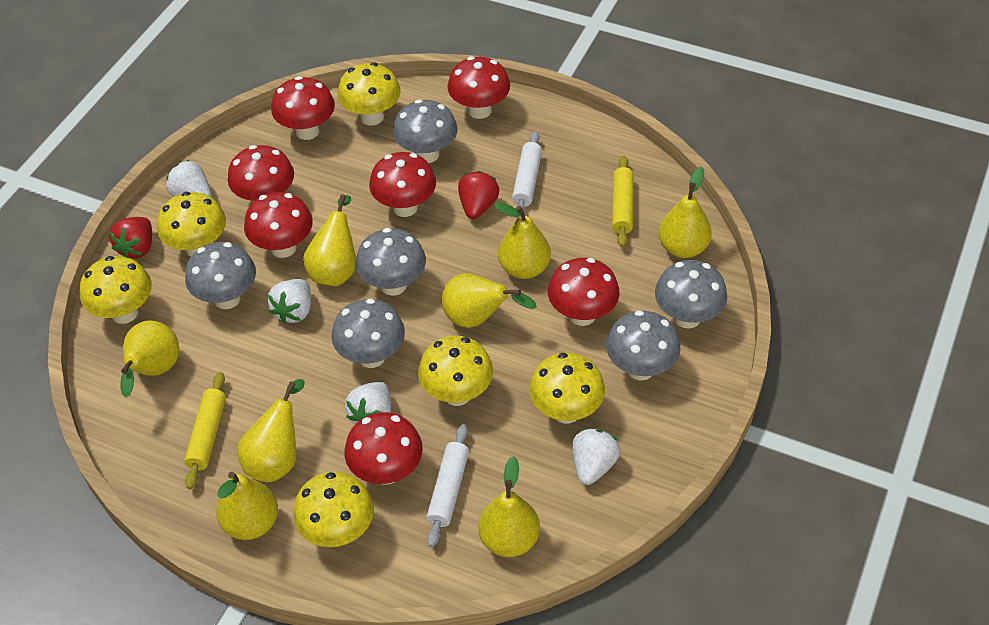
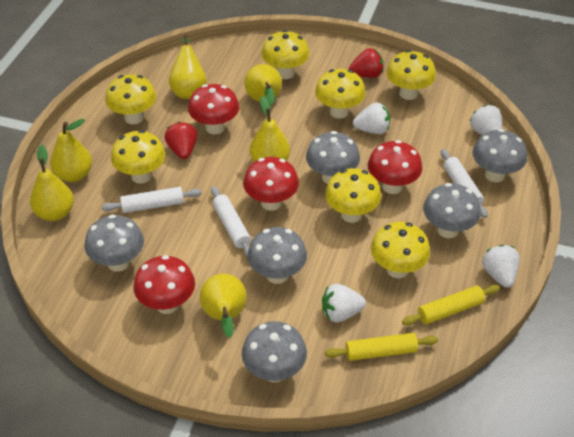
red mushroom: [228,145,294,201] [244,192,313,258] [271,76,335,140] [344,412,423,485] [369,152,436,217] [447,56,510,119] [548,258,620,326] = 7 -> [133,255,195,314] [188,84,239,134] [243,157,299,211] [368,140,422,194] = 4
white rolling pin: [426,424,469,547] [512,131,542,219] = 2 -> [102,187,202,213] [211,186,251,256] [441,149,488,218] = 3
yellow mushroom: [80,256,152,324] [157,192,226,257] [293,472,374,547] [338,63,400,126] [418,336,493,406] [529,353,605,424] = 6 -> [105,74,156,124] [111,130,165,184] [262,30,310,79] [315,69,366,119] [325,168,381,223] [371,222,430,278] [387,50,436,100] = 7
yellow pear: [120,320,179,397] [216,472,278,540] [237,379,305,482] [303,194,356,286] [441,273,537,328] [478,456,540,557] [494,202,551,279] [659,166,712,258] = 8 -> [30,144,74,221] [50,119,92,182] [169,34,207,99] [200,274,247,338] [244,64,282,104] [250,96,290,162] = 6

